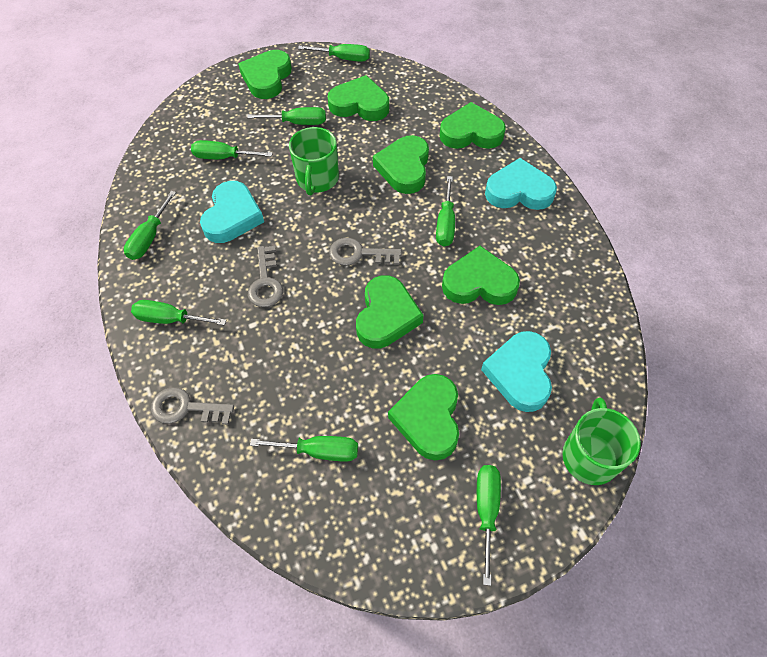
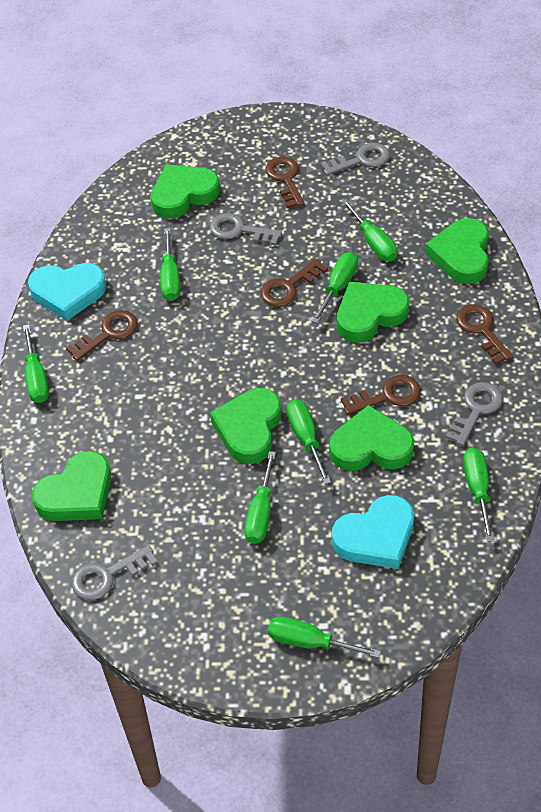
brown key: none = 0 -> [66,310,138,361] [260,258,328,307] [266,157,305,209] [341,375,421,415] [456,304,513,364] = 5
green heart: [238,50,292,99] [328,75,389,121] [356,275,423,349] [373,135,429,194] [388,374,459,460] [440,102,506,149] [442,246,520,305] = 7 -> [32,451,111,521] [151,164,220,219] [210,388,281,464] [329,405,414,471] [337,282,409,343] [425,218,489,284] = 6
green mug: [289,127,339,195] [562,397,641,485] = 2 -> none = 0
grey key: [151,387,234,425] [248,246,283,307] [329,238,402,266] = 3 -> [72,545,158,600] [210,213,282,246] [320,143,390,176] [445,382,503,446] = 4
turquoise heart: [200,181,264,243] [481,331,552,412] [485,158,557,210] = 3 -> [28,263,106,321] [332,495,414,569] = 2

